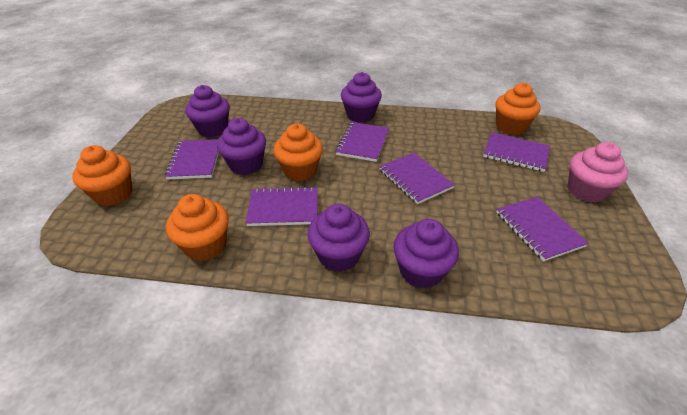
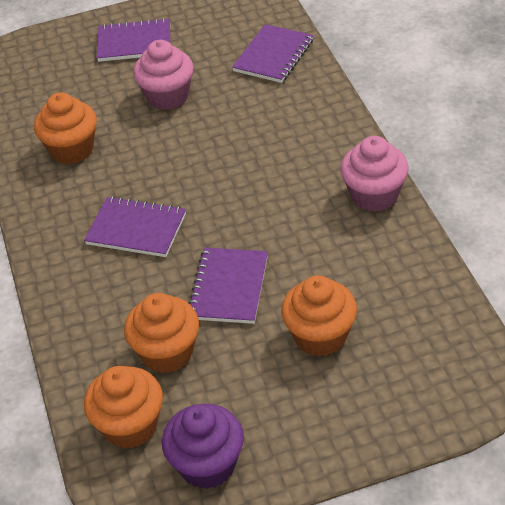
pink cupcake: [568,142,628,203] = 1 -> [133,40,194,110] [340,136,409,212] = 2
purple cupcake: [185,85,230,138] [217,118,266,175] [307,204,370,272] [341,72,382,123] [393,219,459,289] = 5 -> [162,404,244,489] = 1
purple notebook: [165,139,219,180] [246,186,318,226] [336,122,389,162] [379,153,455,204] [483,132,550,172] [496,197,589,261] = 6 -> [84,196,186,257] [97,18,170,62] [189,248,268,324] [232,24,313,83] = 4

